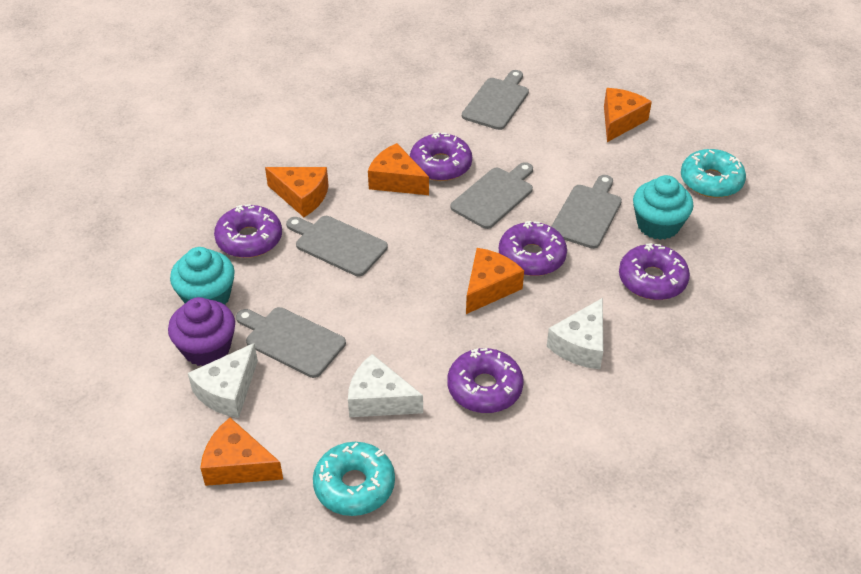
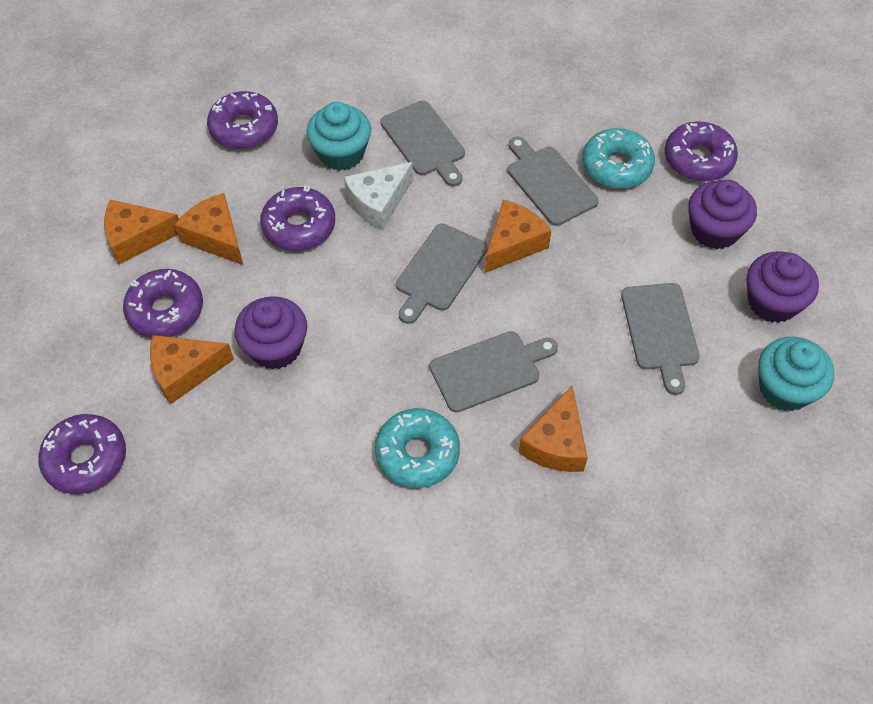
purple cupcake: [168,297,235,366] = 1 -> [235,296,307,370] [688,180,757,249] [746,251,819,323] = 3
white cheese: [188,343,258,418] [348,354,423,417] [547,298,603,369] = 3 -> [344,162,413,230] = 1

